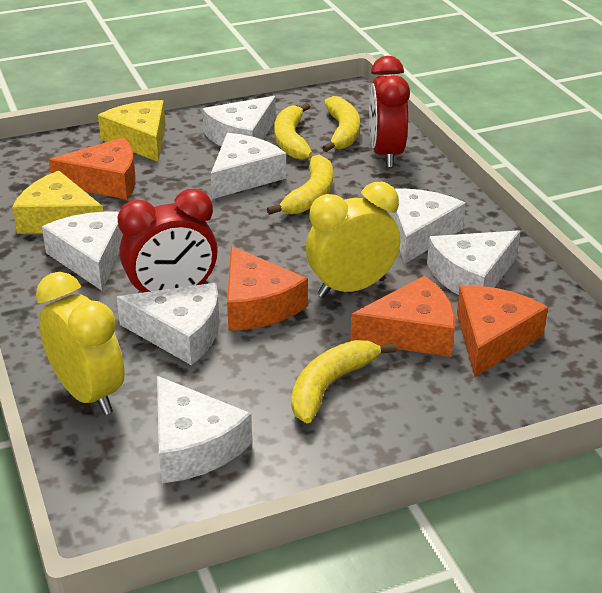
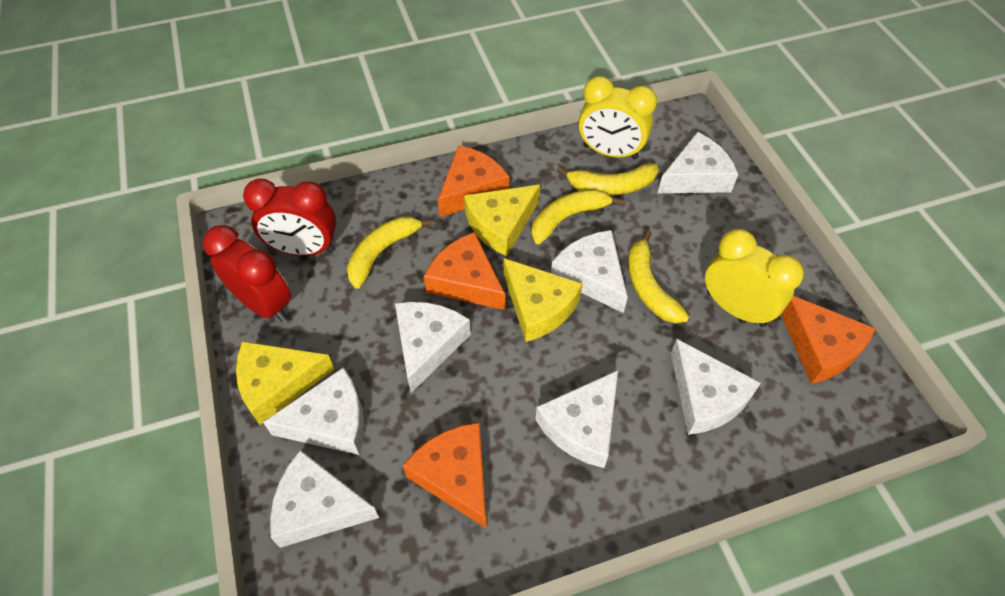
yellow cheese: [12,171,103,234] [98,100,166,162] = 2 -> [236,341,335,425] [464,184,540,256] [504,258,583,342] = 3

